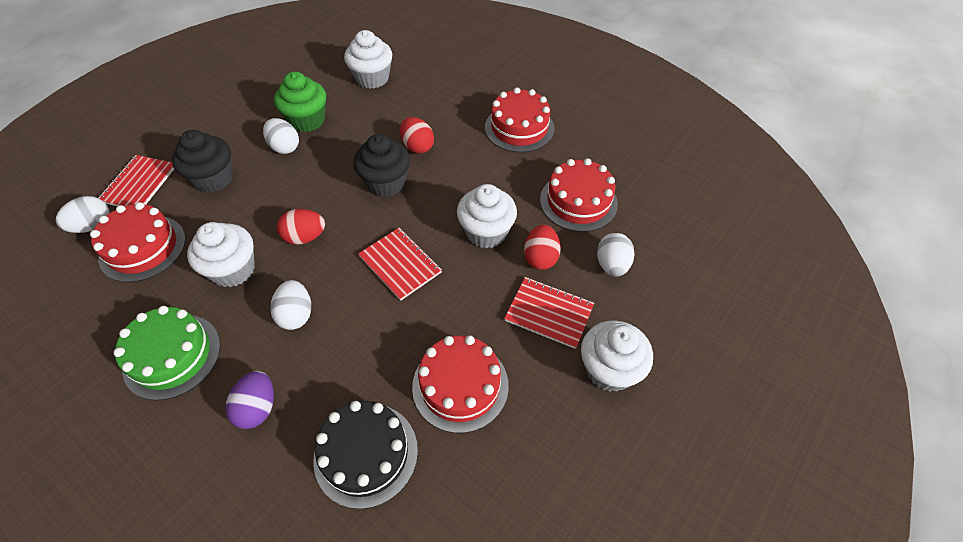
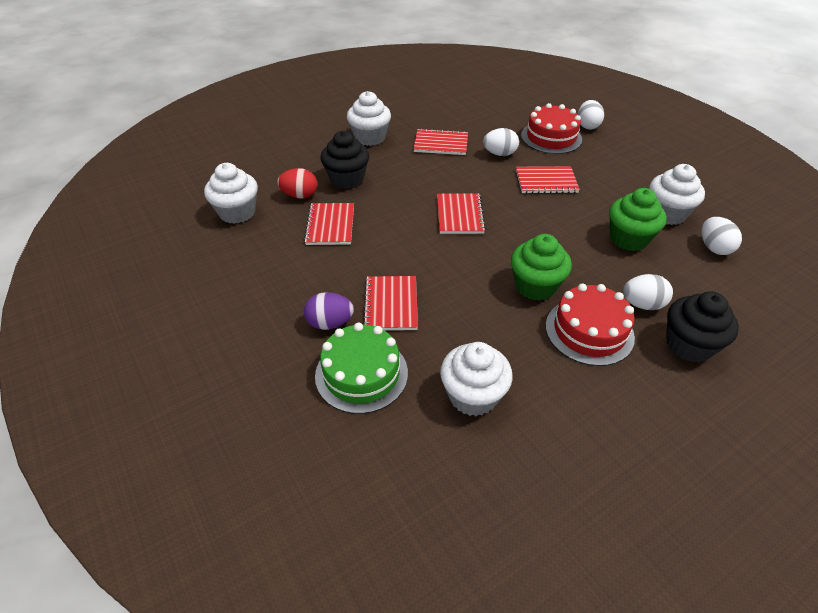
black cake: [313,401,418,509] = 1 -> none = 0
green cupcake: [274,72,326,132] = 1 -> [511,234,572,301] [609,188,667,251] = 2
red cake: [90,202,186,282] [412,336,509,433] [485,87,554,153] [540,158,618,232] = 4 -> [521,103,582,154] [546,284,635,366] = 2
red egg: [277,209,325,245] [400,117,434,154] [524,225,561,270] = 3 -> [277,168,317,199] = 1
red notebook: [99,155,174,206] [358,228,442,301] [504,277,594,349] = 3 -> [304,203,354,245] [363,276,418,330] [413,128,468,155] [437,194,486,234] [516,166,580,194] = 5

